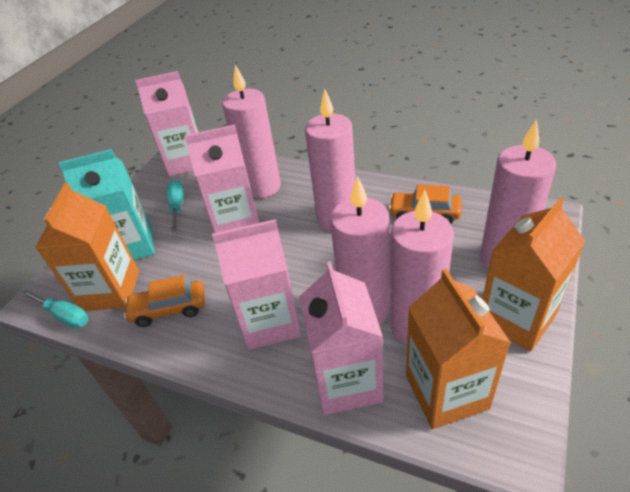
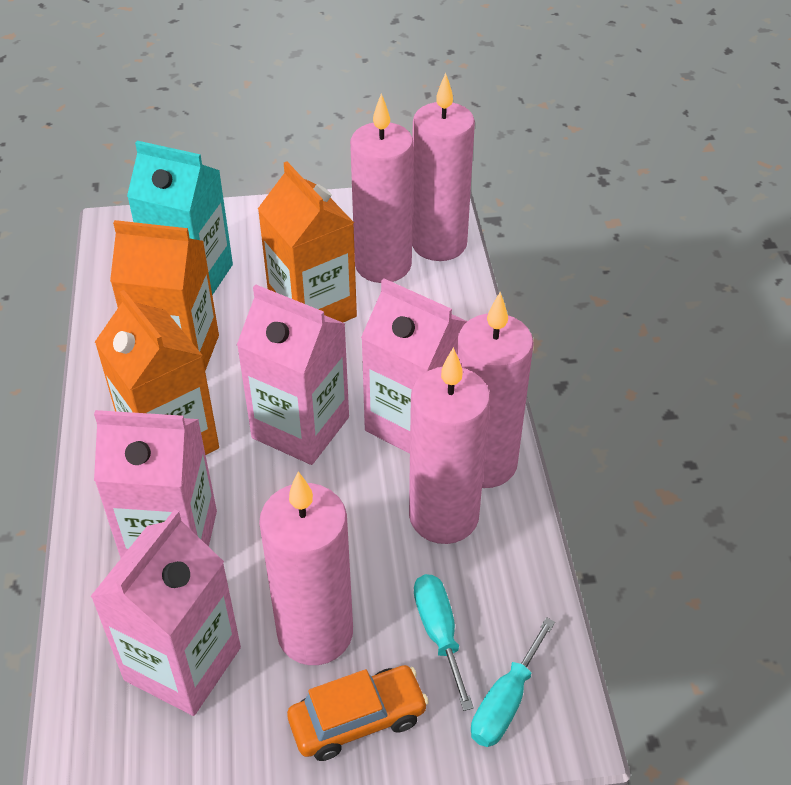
orange car: [124,275,205,327] [389,185,462,224] = 2 -> [287,665,429,761] = 1

